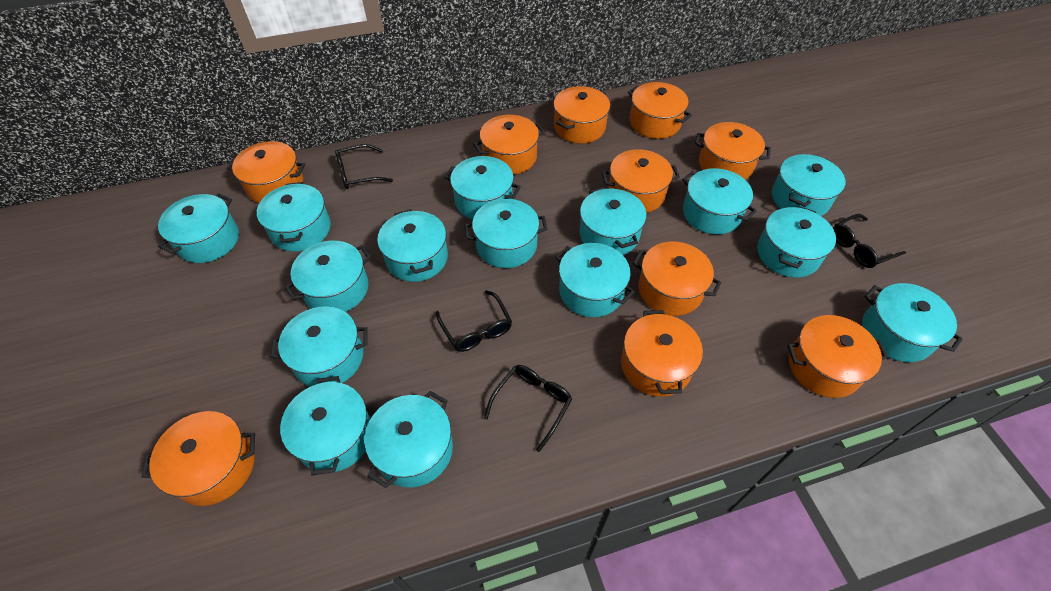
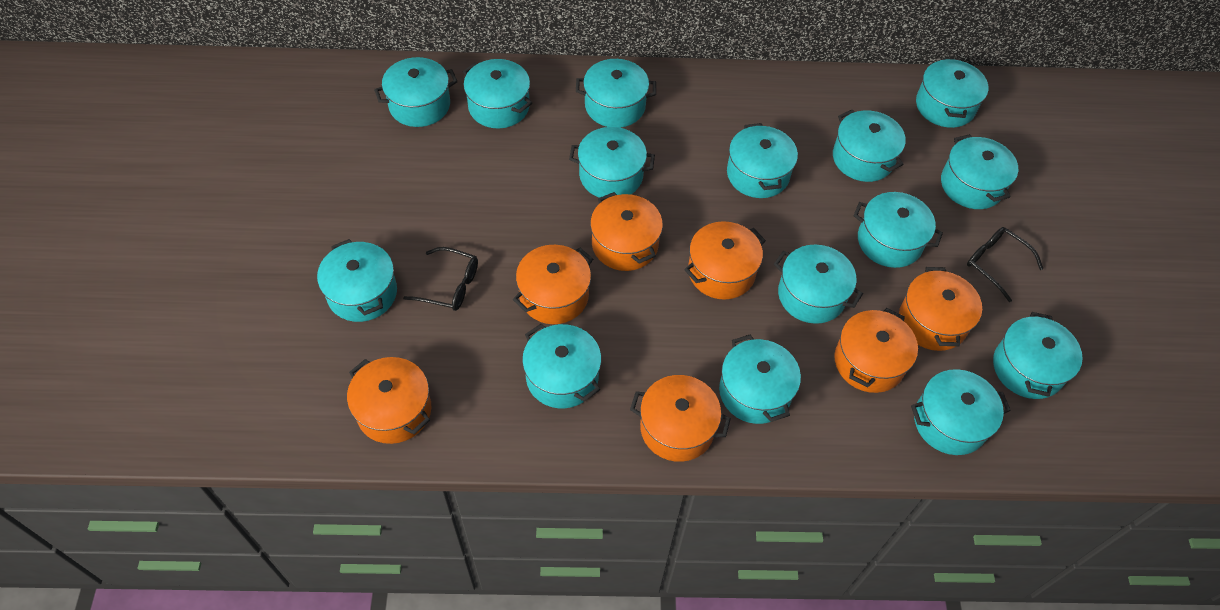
black glasses: [335,144,393,189] [436,290,512,352] [484,365,572,452] [833,214,906,268] = 4 -> [403,247,478,311] [967,227,1043,302] = 2
orange pot: [142,411,255,506] [227,141,305,203] [473,115,545,175] [554,86,610,143] [602,149,680,213] [621,310,703,397] [628,82,692,139] [633,242,721,316] [695,122,771,180] [787,315,888,398] = 10 -> [347,357,431,444] [513,245,593,324] [590,192,663,271] [630,375,731,462] [684,221,766,300] [834,308,918,393] [899,267,982,351] = 7

